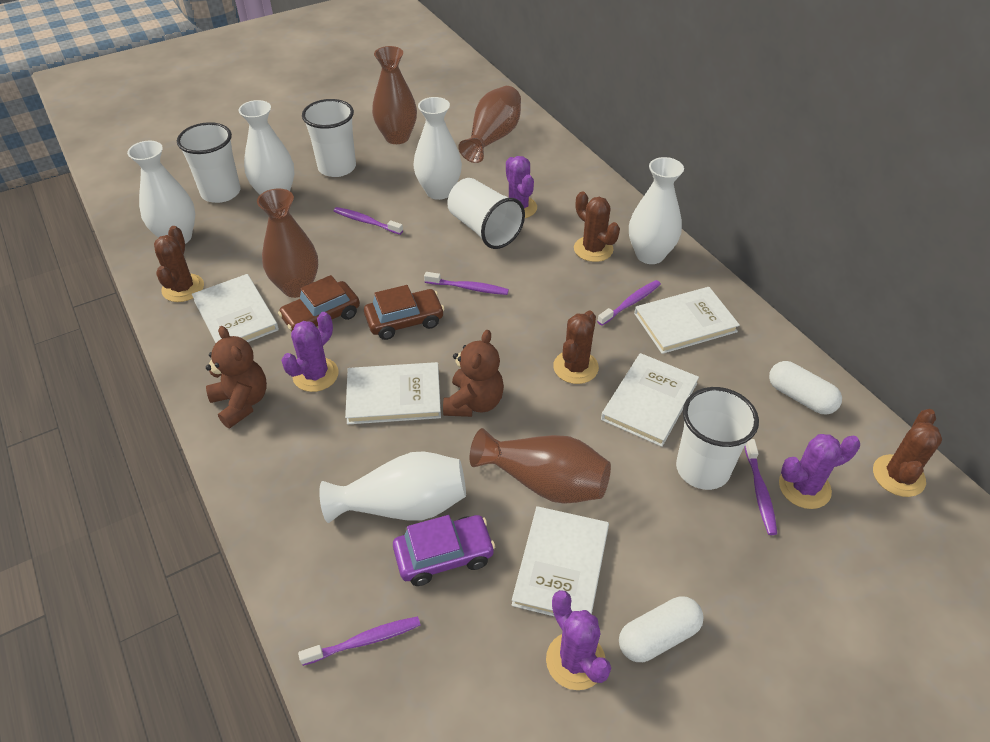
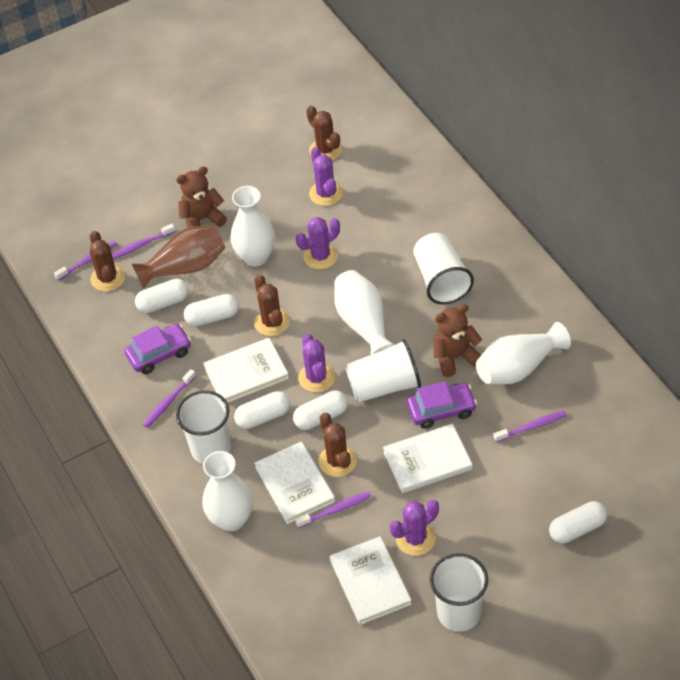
brown car: [278,275,360,332] [364,285,445,340] = 2 -> none = 0
brown vase: [257,188,318,298] [372,46,417,144] [458,86,521,163] [470,428,611,504] = 4 -> [132,226,225,289] = 1
purple car: [393,515,495,586] = 1 -> [124,324,191,374] [407,381,477,429] = 2
white book: [192,274,279,343] [345,362,441,425] [512,506,609,617] [601,353,699,447] [634,287,740,354] = 5 -> [203,338,289,403] [254,441,335,524] [330,536,412,625] [383,424,473,493] = 4
white capsule: [619,597,704,662] [769,361,842,415] = 2 -> [135,279,189,313] [184,294,239,326] [234,391,290,429] [293,390,348,430] [549,501,607,544] = 5
white vase: [127,141,195,244] [239,100,294,195] [319,451,466,523] [413,97,462,200] [629,157,684,264] = 5 -> [202,451,253,531] [230,186,275,266] [334,270,395,355] [476,322,571,384] = 4

